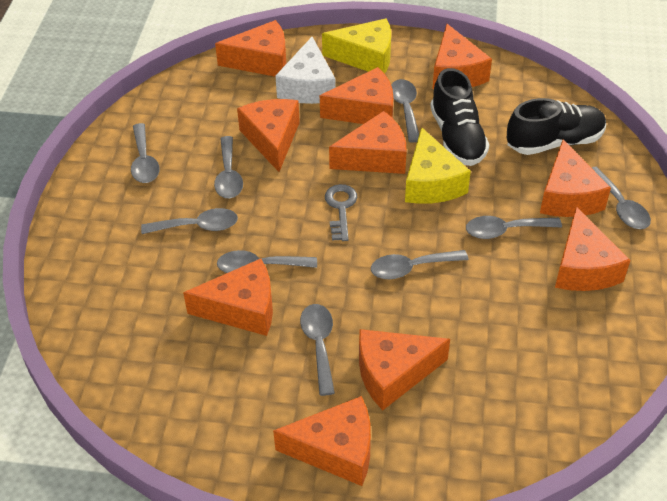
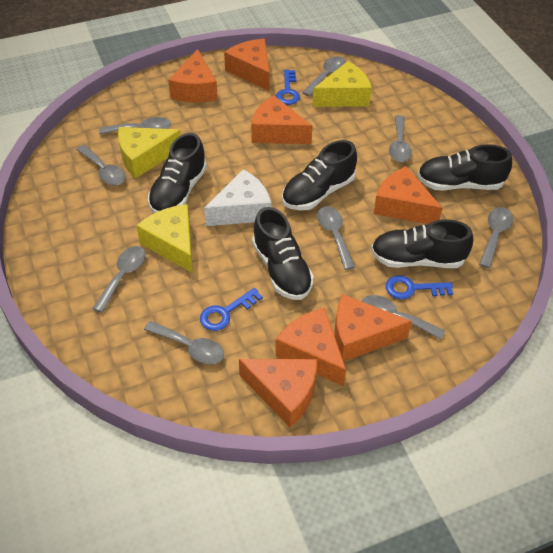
black shoe: [430,68,489,166] [507,98,606,155] = 2 -> [148,133,207,213] [252,207,314,300] [282,140,357,210] [371,219,473,268] [417,144,512,191] = 5
blue key: none = 0 -> [200,288,263,331] [276,70,300,105] [386,275,453,299] = 3
grey key: [325,184,357,241] = 1 -> none = 0
orange cheese: [183,259,273,336] [215,20,286,77] [237,99,300,172] [273,396,371,486] [320,67,393,124] [329,111,407,174] [359,329,450,410] [432,24,492,89] [540,140,611,217] [555,207,630,291] = 10 -> [168,49,218,103] [224,39,270,91] [239,359,317,427] [251,95,312,144] [275,308,346,386] [334,294,412,362] [373,166,443,224] = 7
yellow cheese: [322,18,391,74] [405,127,471,204] = 2 -> [118,127,181,179] [136,204,193,273] [312,61,372,107] = 3

